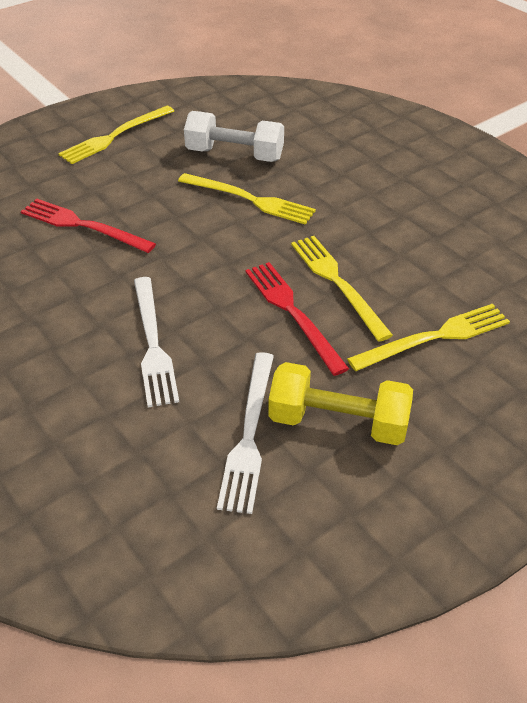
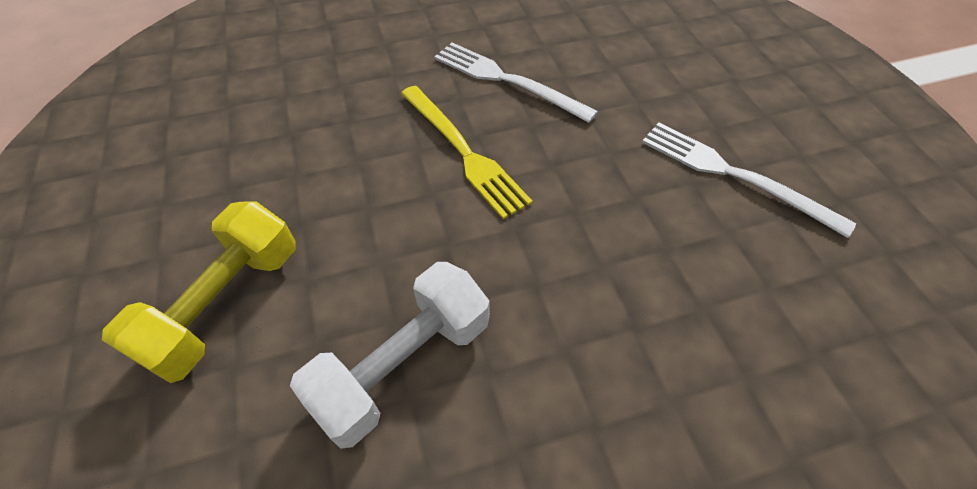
red fork: [21,199,156,253] [245,262,349,376] = 2 -> none = 0
yellow fork: [58,106,174,164] [178,173,316,224] [291,236,393,342] [347,304,510,371] = 4 -> [401,86,533,219] = 1

